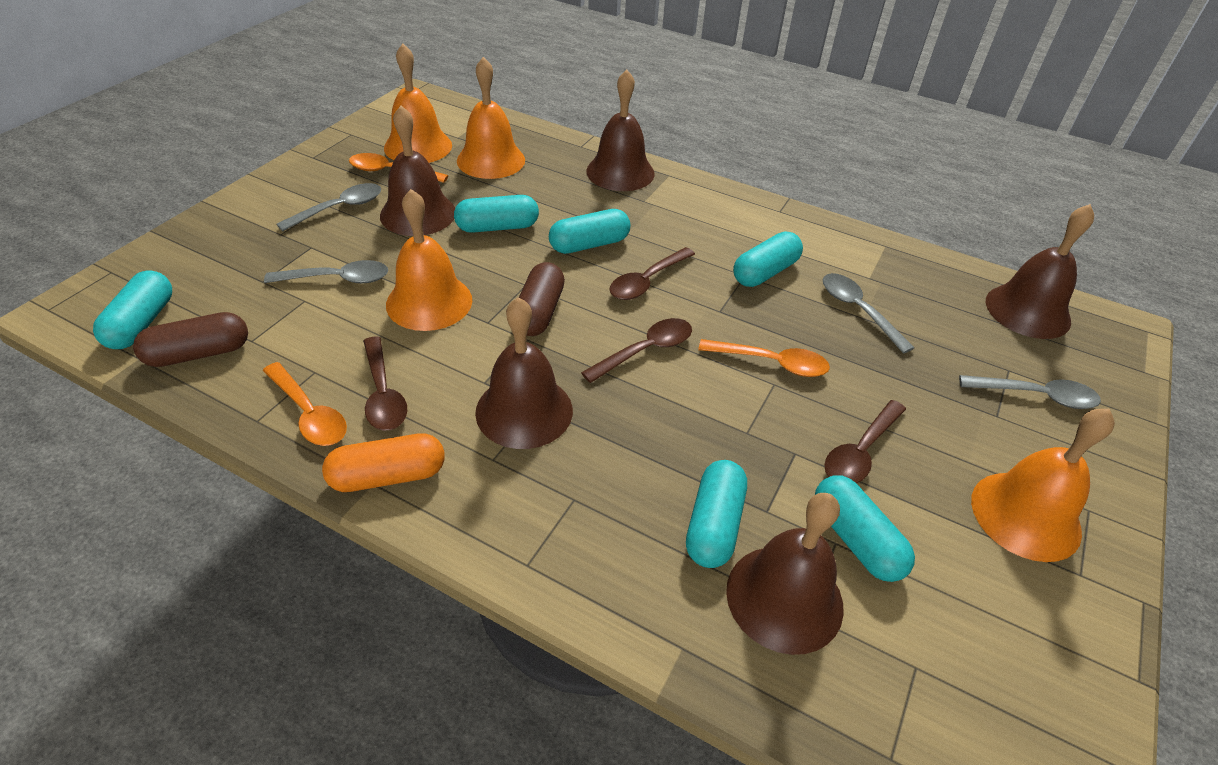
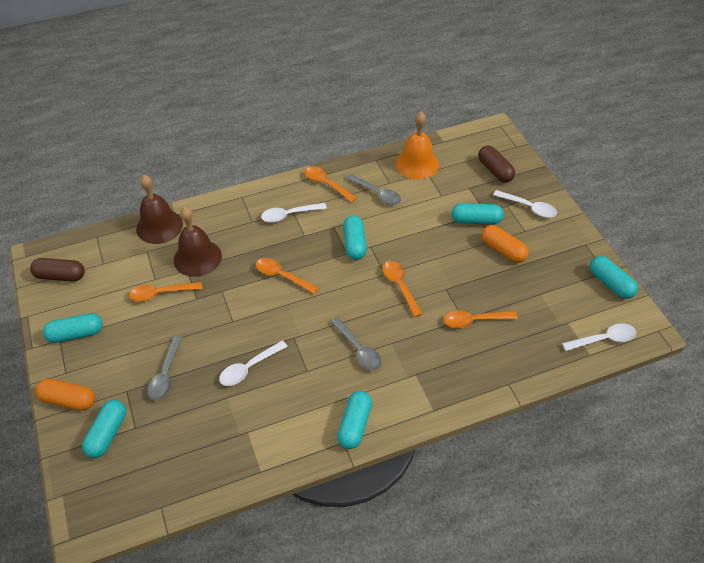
brown bell: [380,105,455,236] [475,297,573,449] [586,70,655,191] [726,493,844,655] [986,204,1094,339] = 5 -> [136,175,183,244] [174,207,222,277] = 2
brown spoon: [363,336,407,431] [581,318,692,383] [609,247,695,300] [824,400,906,483] = 4 -> none = 0
grey spoon: [264,260,388,283] [277,183,381,232] [823,273,914,354] [959,375,1101,409] = 4 -> [147,336,182,401] [330,317,382,370] [346,174,401,205] = 3
orange bell: [384,43,452,163] [386,189,472,331] [457,57,525,179] [971,409,1115,562] = 4 -> [396,112,439,179] = 1
orange capsule: [322,433,445,492] = 1 -> [35,379,95,410] [481,225,529,263] = 2
orange spoon: [263,362,347,446] [349,153,448,183] [698,339,830,377] = 3 -> [129,282,202,302] [256,258,319,294] [305,166,357,202] [382,261,422,317] [444,310,518,328] = 5
white spoon: none = 0 -> [219,340,288,386] [261,203,327,223] [493,190,557,218] [562,323,636,351] = 4

